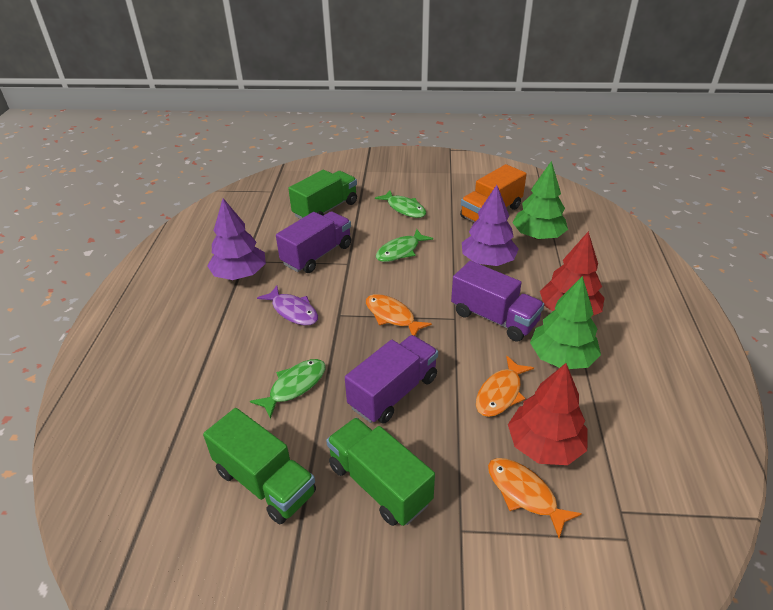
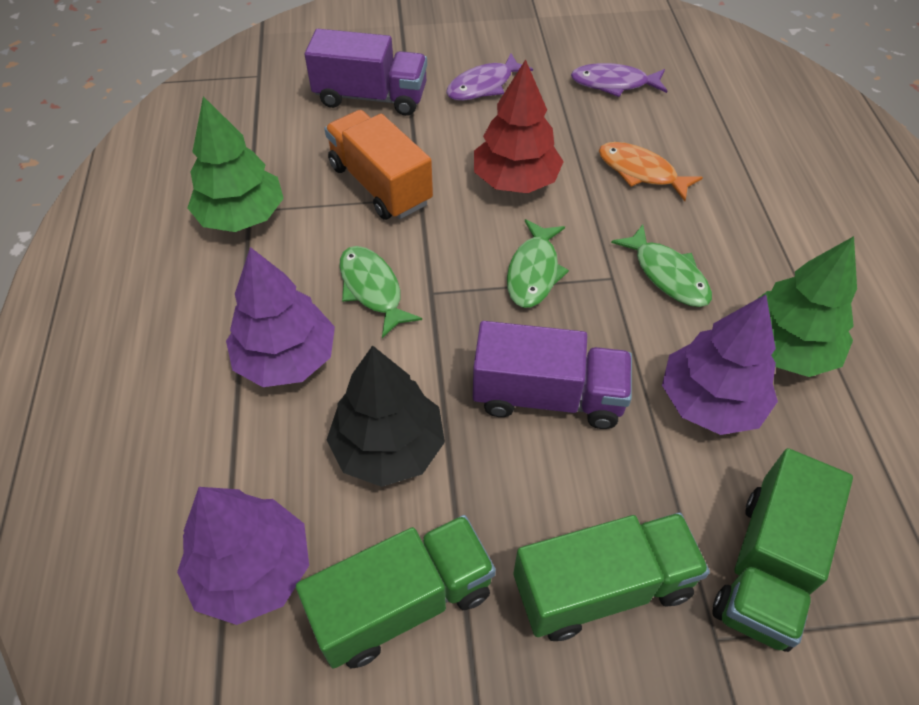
black tree: none = 0 -> [327,345,445,487] = 1
orange fish: [366,294,432,336] [476,356,534,417] [488,458,582,538] = 3 -> [599,142,703,201] = 1
purple fish: [257,285,318,325] = 1 -> [446,53,533,101] [571,63,667,97] = 2
purple tree: [207,198,266,280] [462,185,519,266] = 2 -> [177,487,309,625] [226,247,335,387] [662,294,778,435] = 3
purple truck: [276,212,351,273] [345,335,438,424] [451,261,544,342] = 3 -> [305,29,427,116] [473,321,632,429] = 2
red tree: [508,363,588,465] [540,231,605,316] = 2 -> [474,59,564,193] = 1

